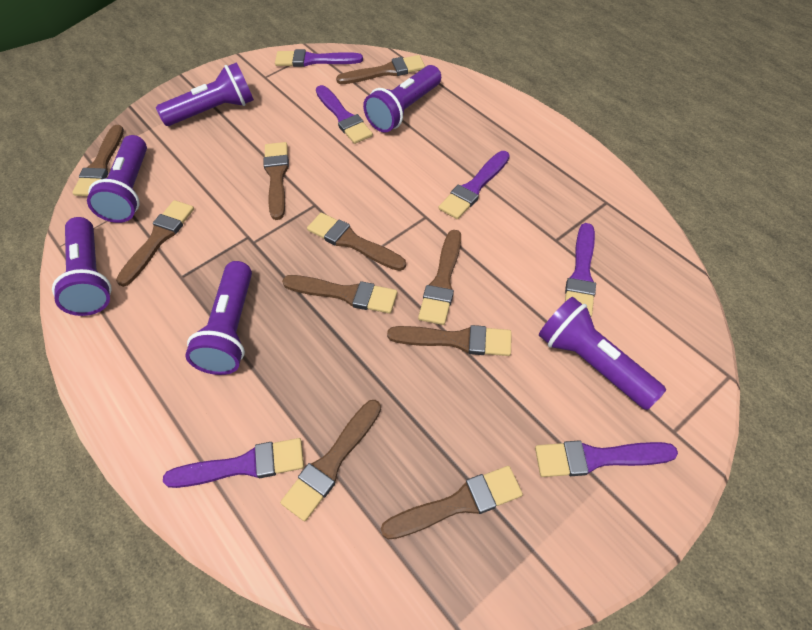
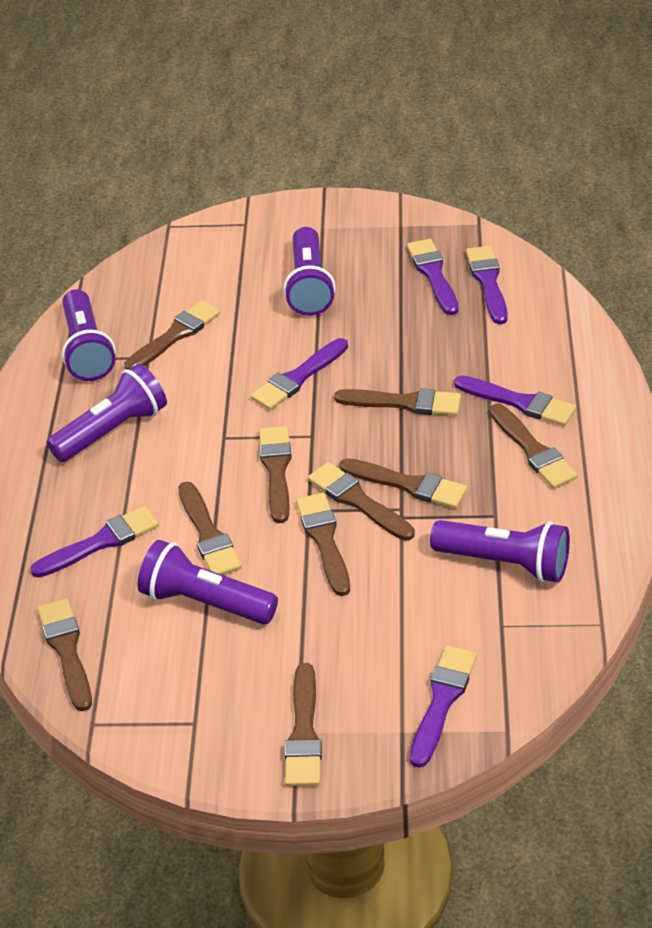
purple flashlight: [52,217,112,316] [87,135,147,223] [156,63,254,126] [186,261,252,375] [363,65,441,133] [539,297,666,410] = 6 -> [47,364,167,462] [62,289,116,381] [138,540,278,624] [284,227,336,316] [430,520,570,582] = 5

